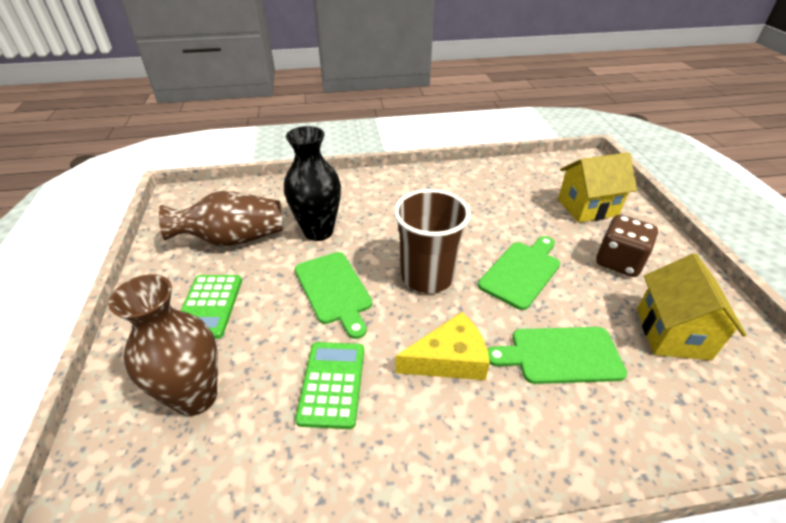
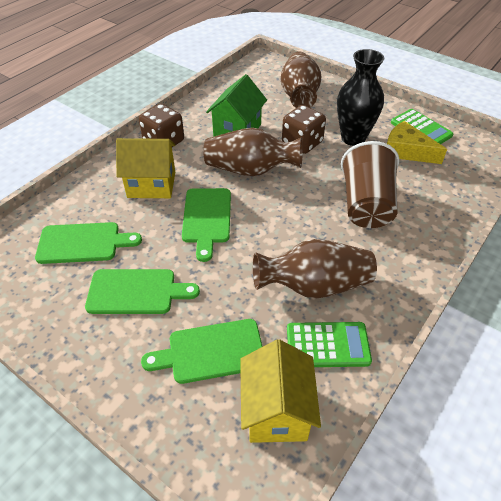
brown dice: [596,215,658,277] = 1 -> [139,104,184,147] [282,105,326,154] = 2
brown vase: [108,274,218,416] [159,191,283,247] = 2 -> [203,128,303,176] [253,239,377,298] [281,52,321,108] = 3
green cutting board: [295,252,372,339] [478,236,560,310] [487,327,627,384] = 3 -> [35,222,142,264] [85,269,200,314] [141,319,263,384] [182,188,231,262] = 4
green house: none = 0 -> [206,74,267,136] = 1

